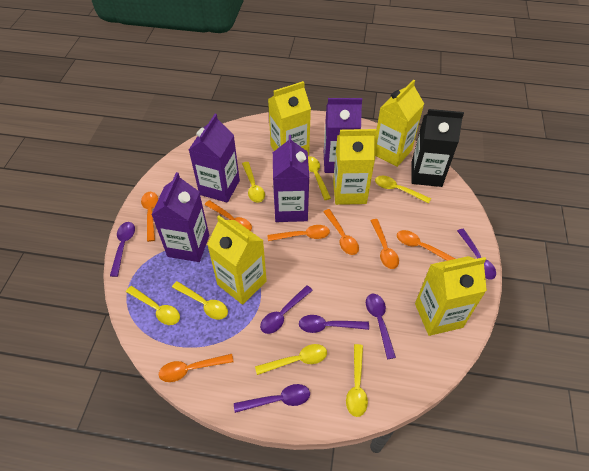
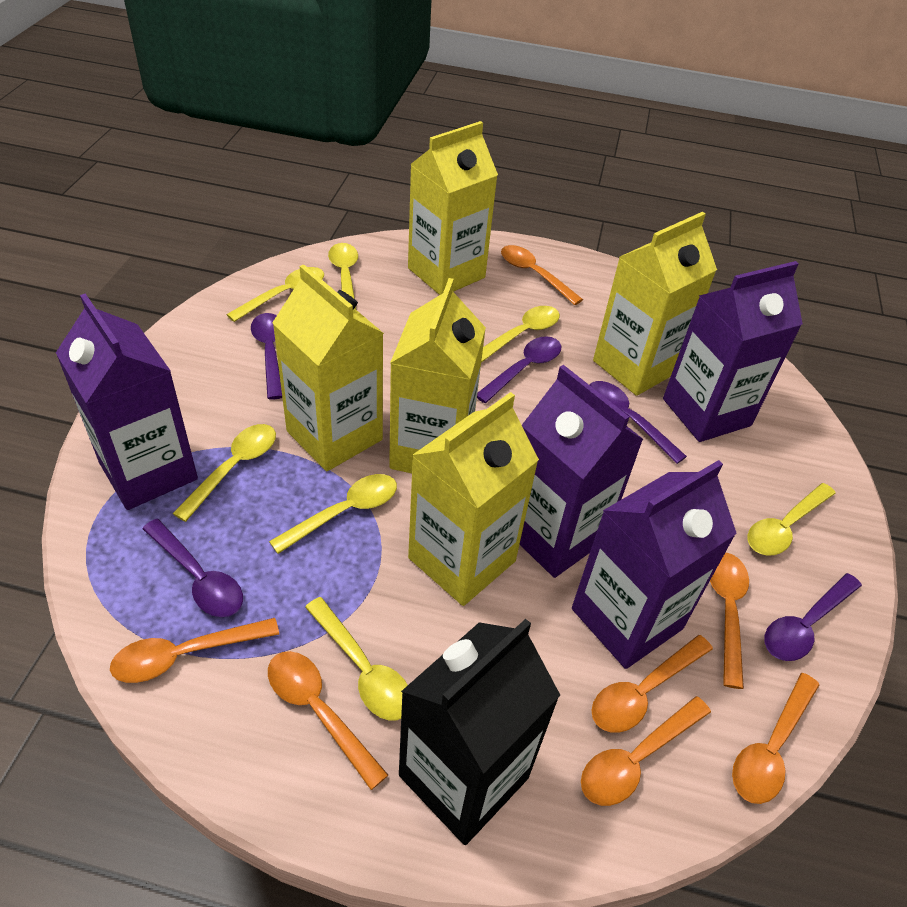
purple spoon: [110,222,135,277] [234,384,310,413] [260,285,313,334] [299,315,369,333] [366,294,396,359] [457,229,496,280] = 6 -> [142,519,243,617] [251,313,282,400] [477,336,561,403] [589,381,687,464] [764,573,862,661] = 5

